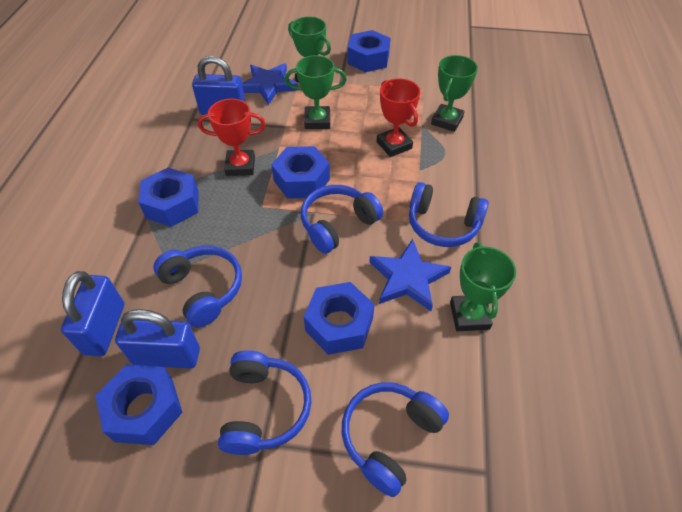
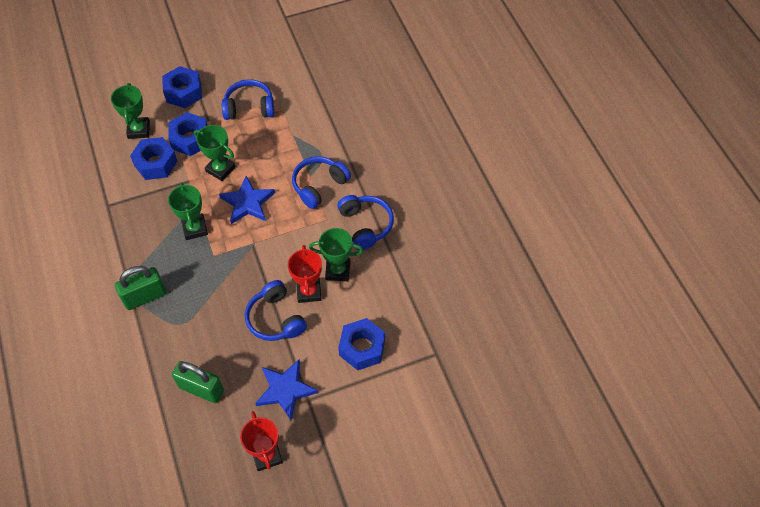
blue headphones: [153,246,242,328] [218,350,311,455] [301,185,383,254] [342,382,449,497] [409,182,489,247] = 5 -> [222,79,274,120] [245,280,307,341] [292,156,351,209] [337,195,394,250] = 4
blue nut: [95,364,183,445] [138,168,199,227] [271,146,330,199] [304,282,374,355] [348,30,391,72] = 5 -> [130,137,177,180] [162,66,202,108] [168,112,208,156] [338,318,385,370] = 4
blue padlock: [61,271,124,356] [115,309,200,368] [192,56,245,115] = 3 -> none = 0
green padlock: none = 0 -> [115,266,167,310] [172,361,224,403] = 2

